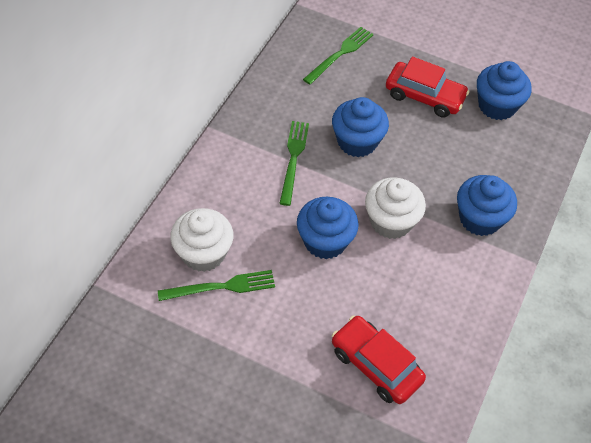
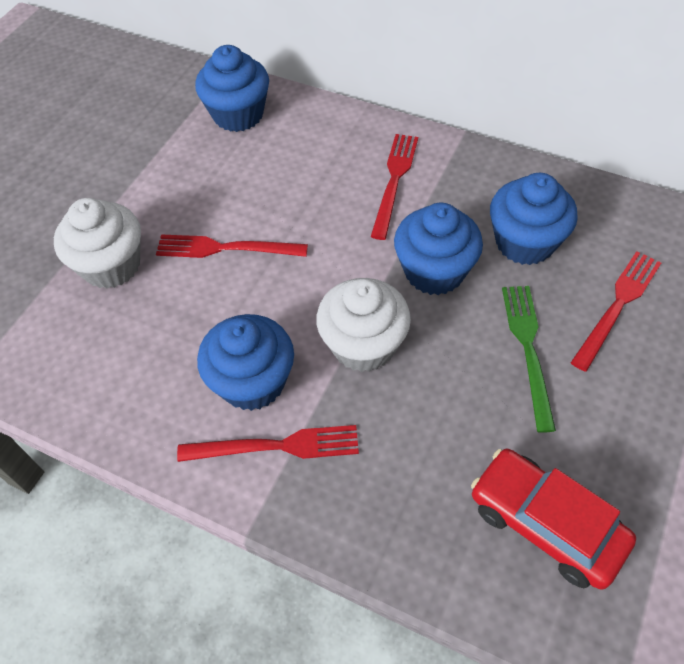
green fork: [158,270,275,301] [279,121,309,206] [303,27,373,85] = 3 -> [502,286,556,433] = 1
red car: [332,315,426,404] [386,57,469,118] = 2 -> [471,449,636,589] = 1
red fork: none = 0 -> [156,234,308,258] [177,425,359,462] [371,134,418,240] [571,251,661,372] = 4

